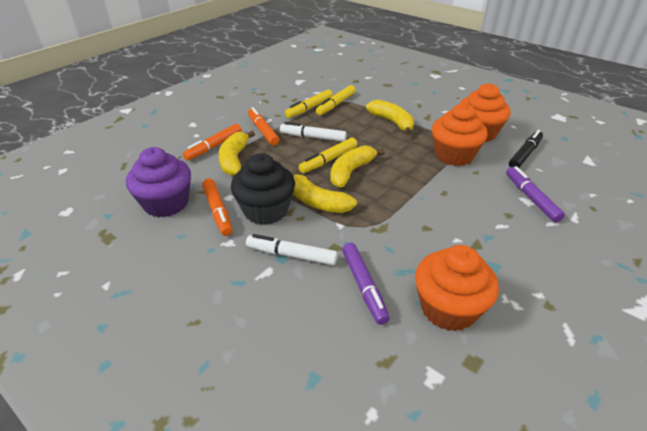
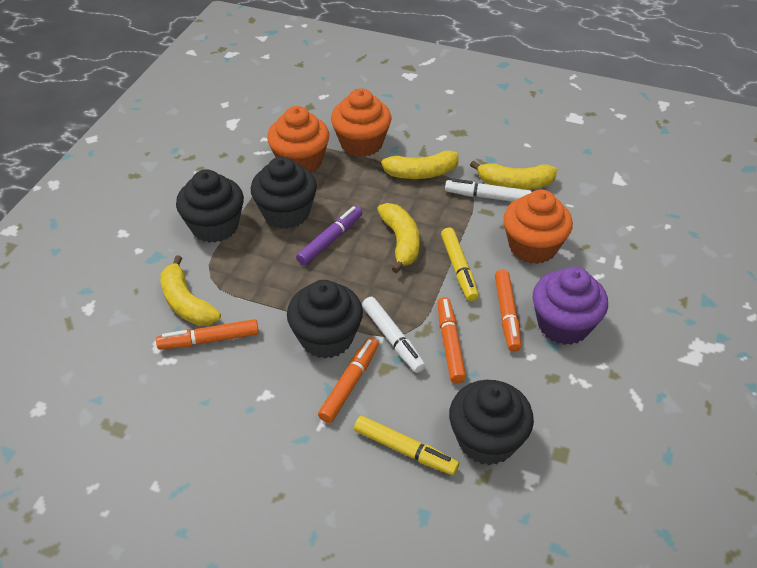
black cupcake: [231,153,295,225] = 1 -> [176,169,244,243] [251,156,317,229] [287,280,363,359] [449,380,534,465] = 4
black marker: [509,130,543,168] = 1 -> none = 0
orange marker: [183,124,242,160] [202,179,233,236] [248,107,279,145] = 3 -> [156,319,259,350] [318,337,379,423] [437,297,466,384] [495,269,521,352] = 4
purple marker: [342,243,390,325] [506,166,565,222] = 2 -> [296,206,363,265] = 1
yellow marker: [285,90,333,118] [299,137,357,173] [316,85,356,115] = 3 -> [354,416,459,475] [441,228,479,302] = 2

